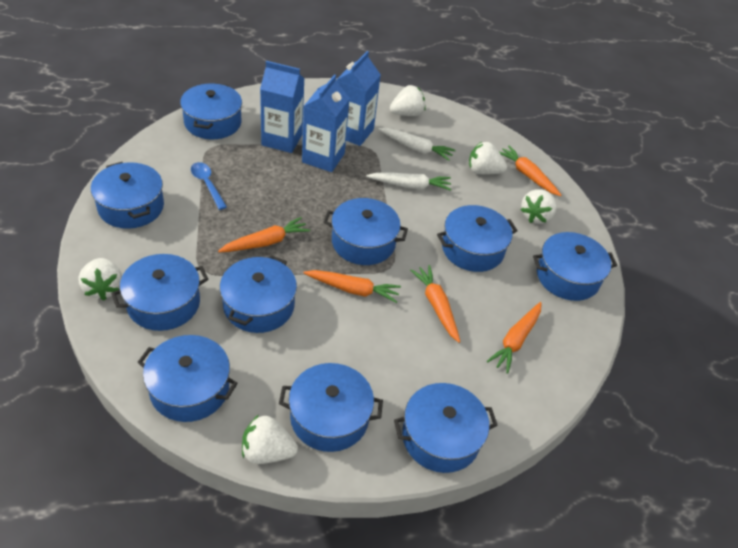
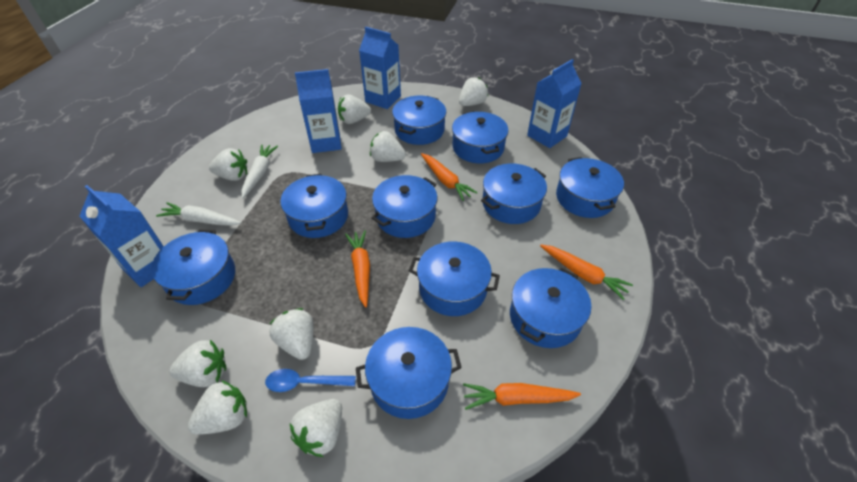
blue carton: [260,61,304,153] [302,74,350,172] [336,51,381,146] = 3 -> [80,185,164,287] [295,69,342,153] [359,27,401,109] [527,59,582,148] = 4
orange carrot: [218,217,310,252] [303,270,401,303] [410,265,460,343] [487,302,542,374] [500,146,562,196] = 5 -> [345,230,370,308] [421,153,478,201] [463,383,581,410] [540,245,633,300] = 4
white strawberry: [79,258,122,300] [242,415,298,464] [390,85,426,116] [469,142,507,175] [521,189,557,224] = 5 -> [169,340,226,387] [188,380,247,435] [209,148,247,181] [270,308,314,360] [290,399,342,457] [338,94,371,124] [370,131,406,162] [459,77,488,106] = 8

